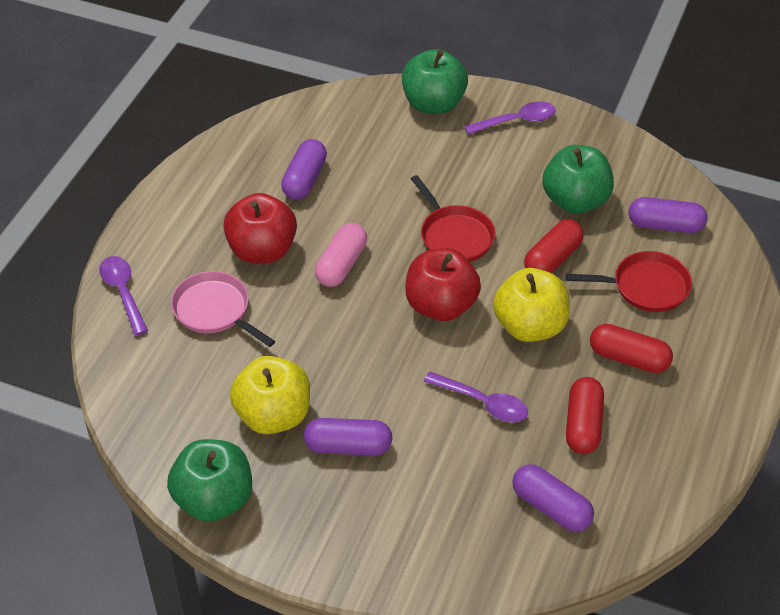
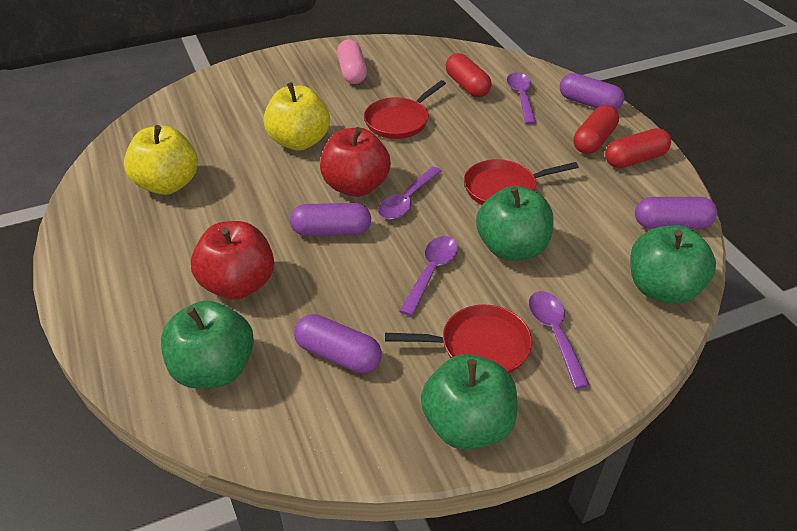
green apple: [167,439,252,522] [402,49,468,114] [543,145,614,214] = 3 -> [161,301,254,389] [421,354,517,449] [476,186,554,261] [630,225,716,304] = 4
pink pan: [171,271,275,347] = 1 -> none = 0
purple spoon: [99,256,148,336] [424,371,528,423] [464,101,556,135] = 3 -> [378,167,442,220] [399,236,458,316] [507,72,536,125] [529,291,590,389] = 4
red pan: [411,175,495,262] [566,251,692,312] = 2 -> [364,80,446,139] [385,304,532,373] [464,159,579,205] = 3

